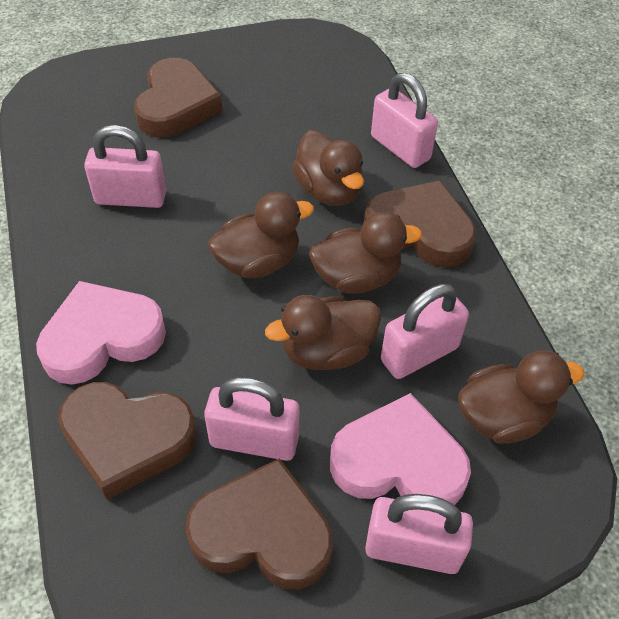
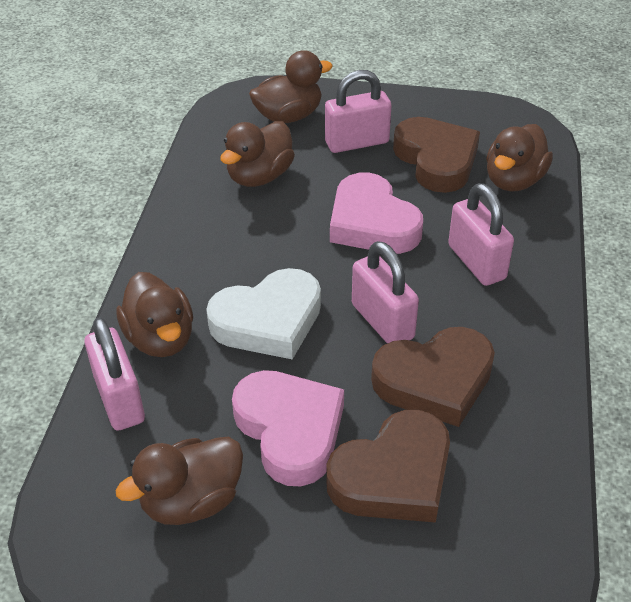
brown heart: [58,382,197,500] [134,58,222,138] [185,458,333,589] [364,180,476,268] = 4 -> [326,410,450,523] [371,327,495,427] [393,117,480,193] = 3
pink padlock: [84,125,166,208] [204,377,299,461] [365,494,473,574] [371,73,438,168] [381,284,469,379] = 5 -> [84,317,145,431] [325,70,392,153] [352,241,419,344] [448,183,514,286] = 4
white heart: none = 0 -> [206,268,321,360] = 1

